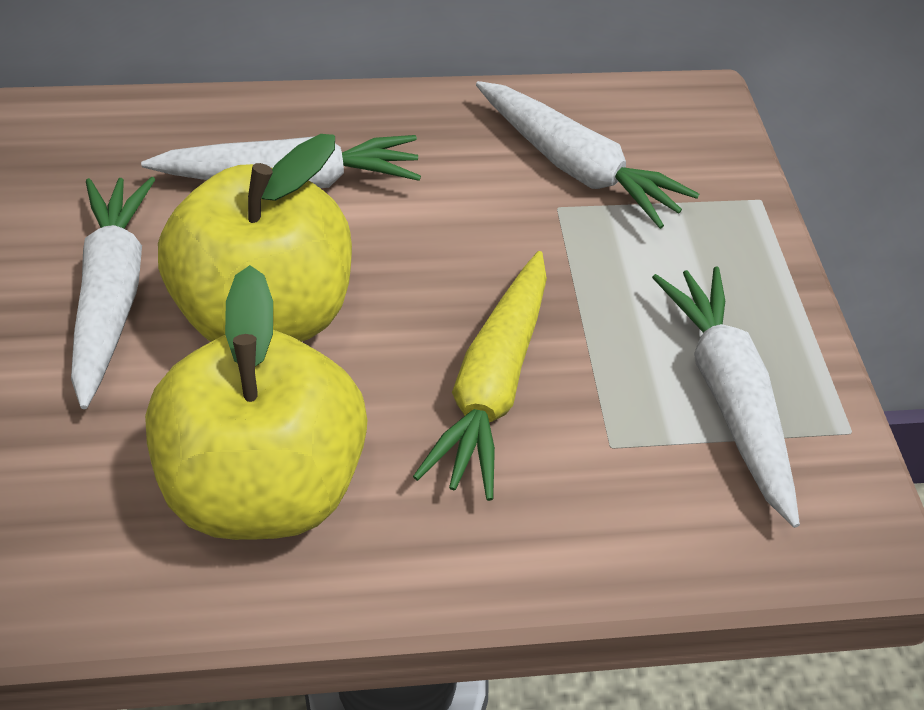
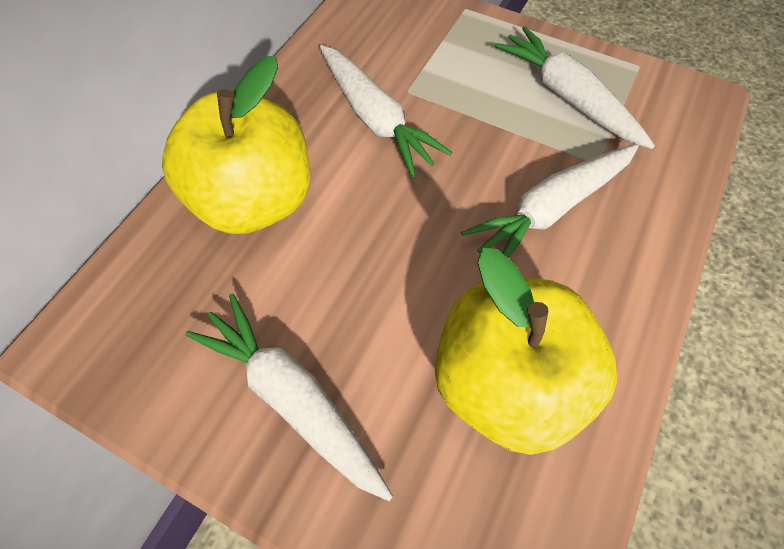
yellow carrot: [413,251,547,501] = 1 -> none = 0

